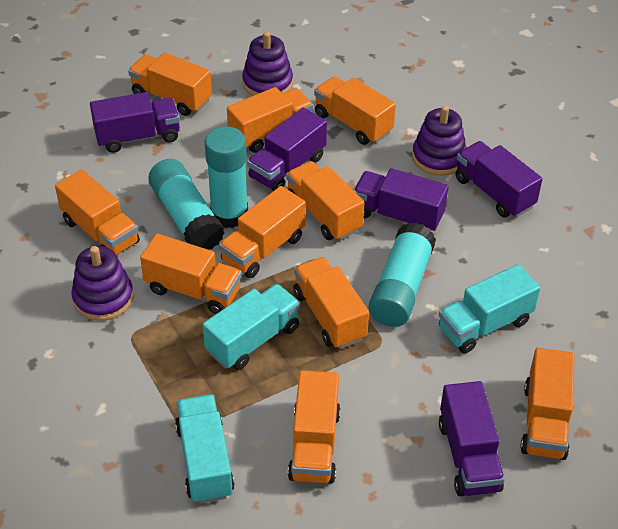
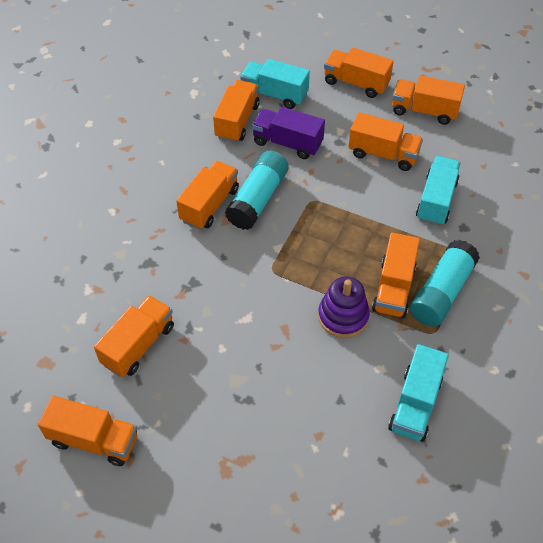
orange truck: [55,169,140,255] [128,53,212,116] [140,234,242,314] [219,186,306,278] [227,87,313,153] [286,161,365,241] [288,370,341,484] [293,257,369,349] [314,76,396,145] [520,348,575,460] = 10 -> [38,396,137,466] [94,295,174,377] [176,161,239,230] [213,80,260,143] [324,47,394,98] [348,112,423,171] [372,233,420,318] [392,75,465,125] = 8
purple stacking toy: [71,246,134,321] [242,32,293,96] [412,105,466,176] = 3 -> [318,277,370,338] = 1
purple truck: [90,92,180,153] [247,108,327,191] [354,168,449,231] [439,381,505,496] [456,141,542,218] = 5 -> [252,107,325,159] = 1
turquoise glue stick: [148,159,224,250] [205,126,248,228] [369,223,436,327] = 3 -> [225,151,289,230] [410,240,480,327] = 2

